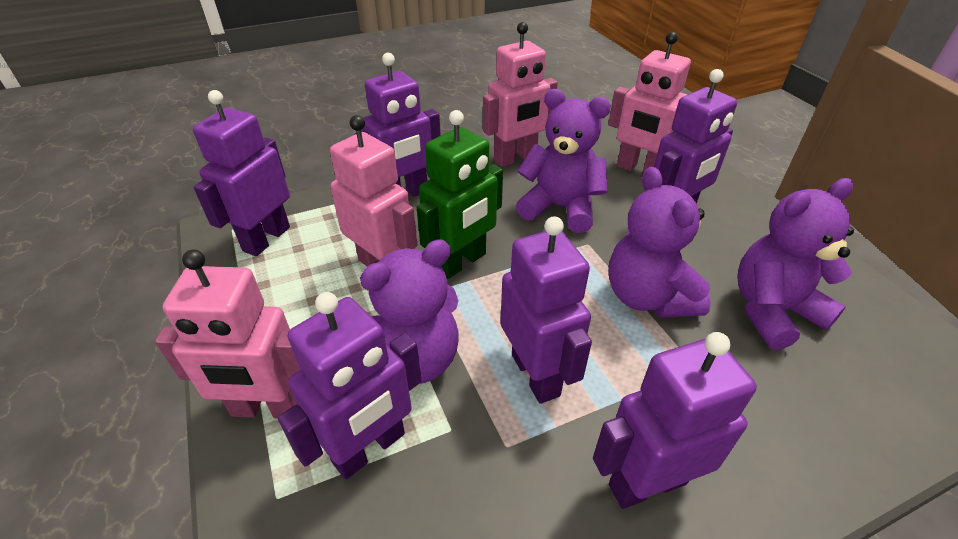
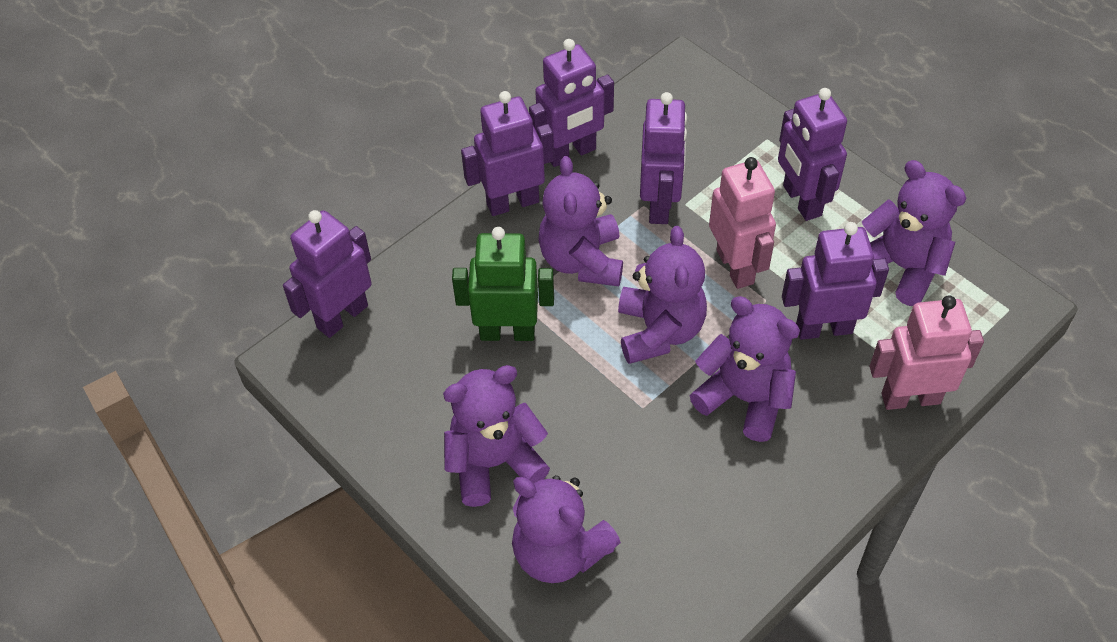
pink robot: [155,249,301,419] [330,115,418,266] [483,22,558,167] [608,32,691,175] = 4 -> [709,157,776,289] [870,295,984,410] = 2
purple teddy bear: [360,239,459,384] [516,89,611,233] [609,167,711,318] [737,178,854,350] = 4 -> [443,365,550,507] [512,475,621,583] [538,156,623,286] [618,226,707,364] [690,296,800,442] [862,160,966,306] = 6

